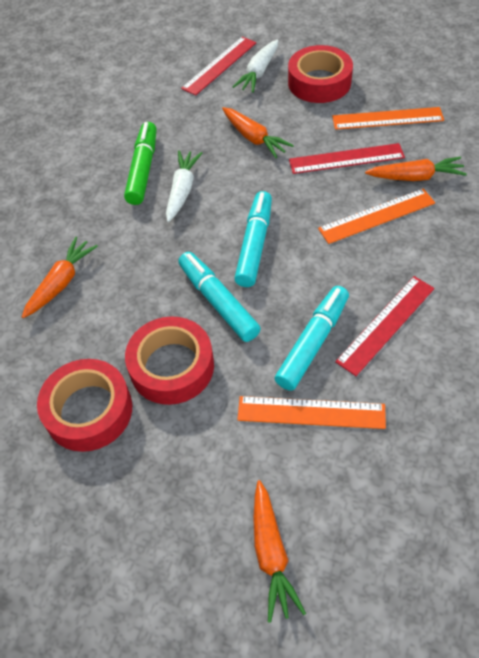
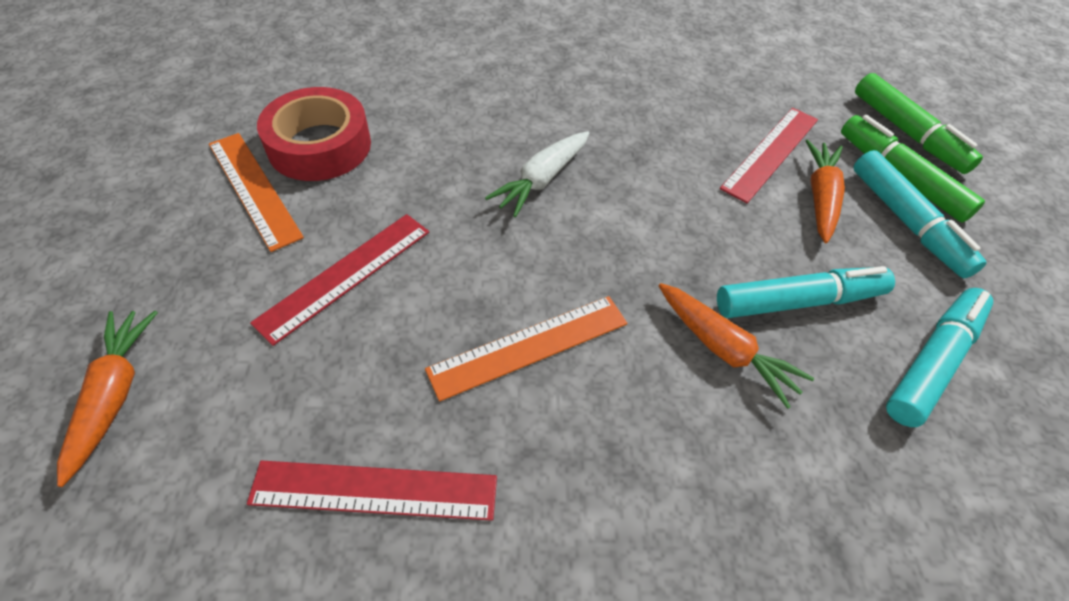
green marker: [124,122,157,205] = 1 -> [841,115,985,223] [855,73,983,174] = 2
orange carrot: [22,237,98,318] [222,107,294,158] [253,480,306,623] [365,157,467,181] = 4 -> [57,311,158,487] [659,283,814,409] [806,140,845,243] = 3
orange ruler: [237,396,386,429] [318,189,435,244] [332,107,444,130] = 3 -> [209,133,304,252] [425,296,628,401] = 2
red tape: [37,359,132,452] [125,316,214,405] [288,45,353,103] = 3 -> [257,87,371,181] = 1
white carrot: [166,150,202,222] [232,40,278,93] = 2 -> [485,131,590,217] = 1

